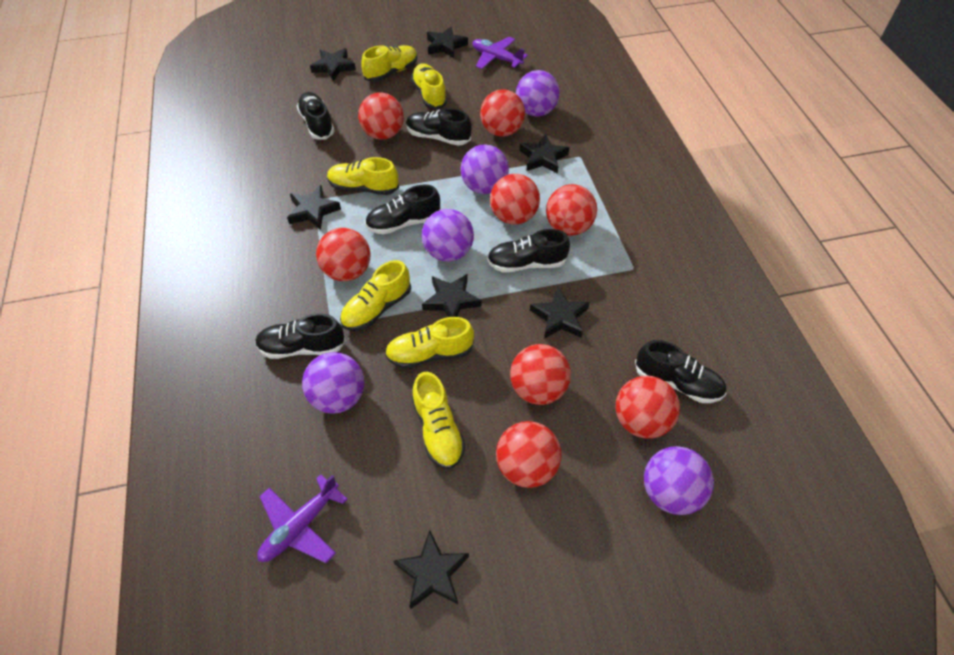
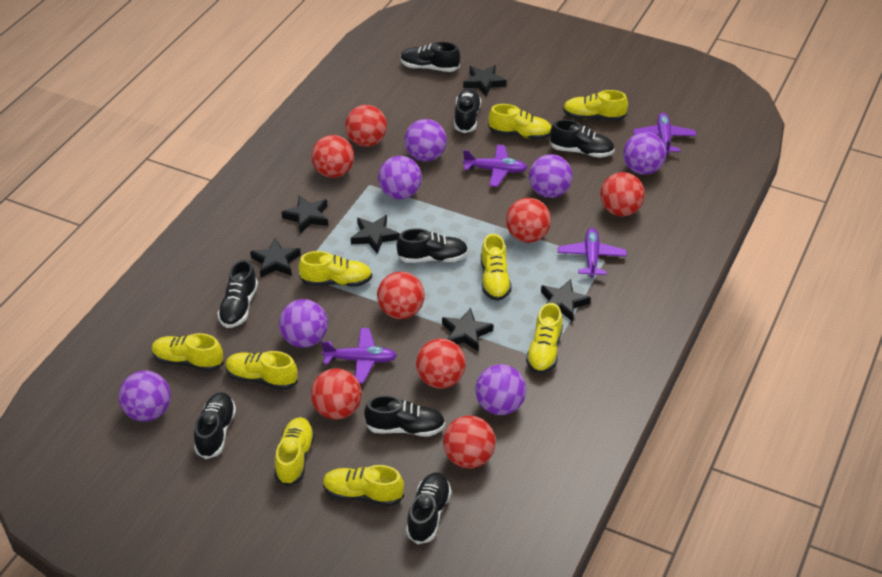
black shoe: [255,313,346,359] [297,92,334,140] [365,185,440,235] [406,108,472,146] [487,229,570,273] [635,340,726,403] = 6 -> [194,392,236,459] [218,260,258,328] [364,395,445,437] [396,228,468,263] [400,42,460,72] [406,472,451,544] [454,88,481,133] [550,120,615,158] = 8
black star: [287,185,341,230] [310,48,356,81] [394,530,469,609] [422,274,481,317] [427,27,468,58] [519,134,569,174] [530,287,590,339] = 7 -> [250,238,301,277] [281,196,328,233] [351,215,400,254] [442,308,494,352] [463,65,507,96] [541,279,591,322] = 6
purple ball: [302,352,365,414] [422,209,474,262] [461,145,509,194] [516,70,560,117] [644,446,714,515] = 5 -> [119,370,171,422] [279,299,328,348] [378,156,422,199] [405,119,447,161] [475,364,526,415] [529,154,573,198] [623,132,666,175] = 7
purple plane: [257,474,348,563] [472,37,528,69] = 2 -> [321,328,397,384] [463,145,528,187] [558,228,627,278] [633,112,697,155] = 4
yellow shoe: [327,157,399,195] [340,260,411,331] [361,45,418,82] [385,317,474,369] [411,63,447,109] [412,372,465,469] = 6 -> [151,333,224,372] [225,351,298,390] [274,417,315,486] [298,251,372,287] [323,465,404,506] [481,234,512,301] [488,104,551,140] [526,303,563,374] [563,90,628,121] = 9

